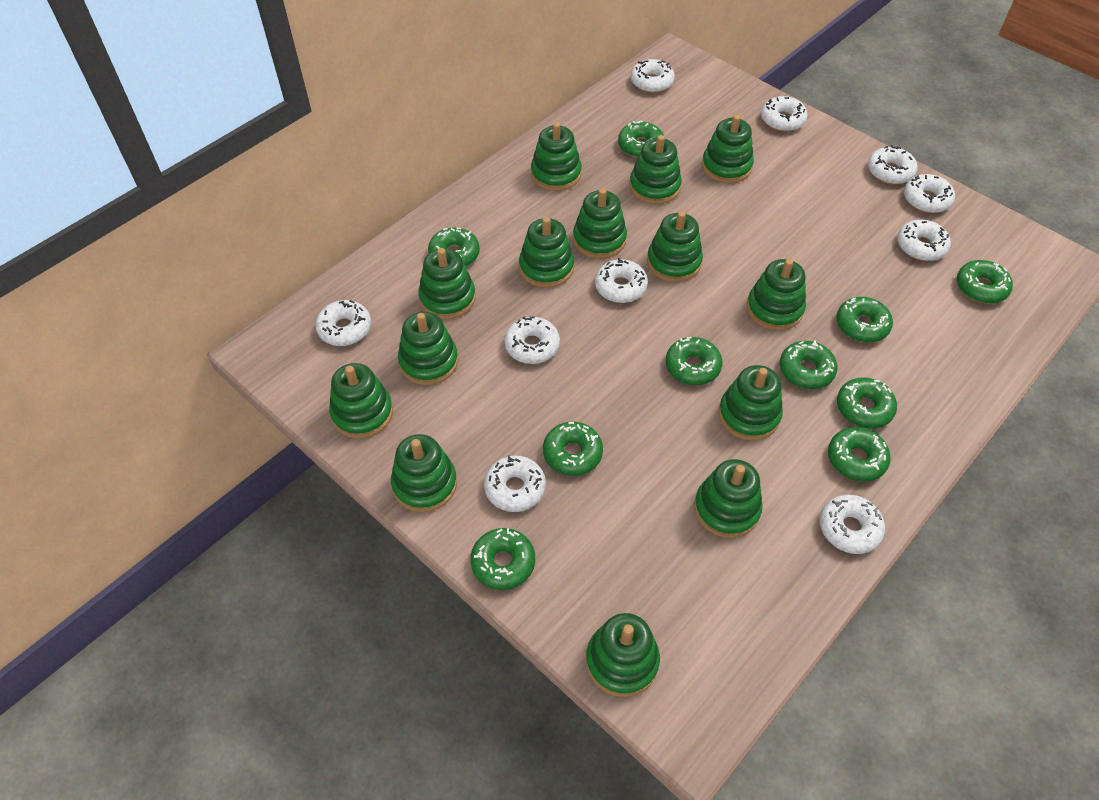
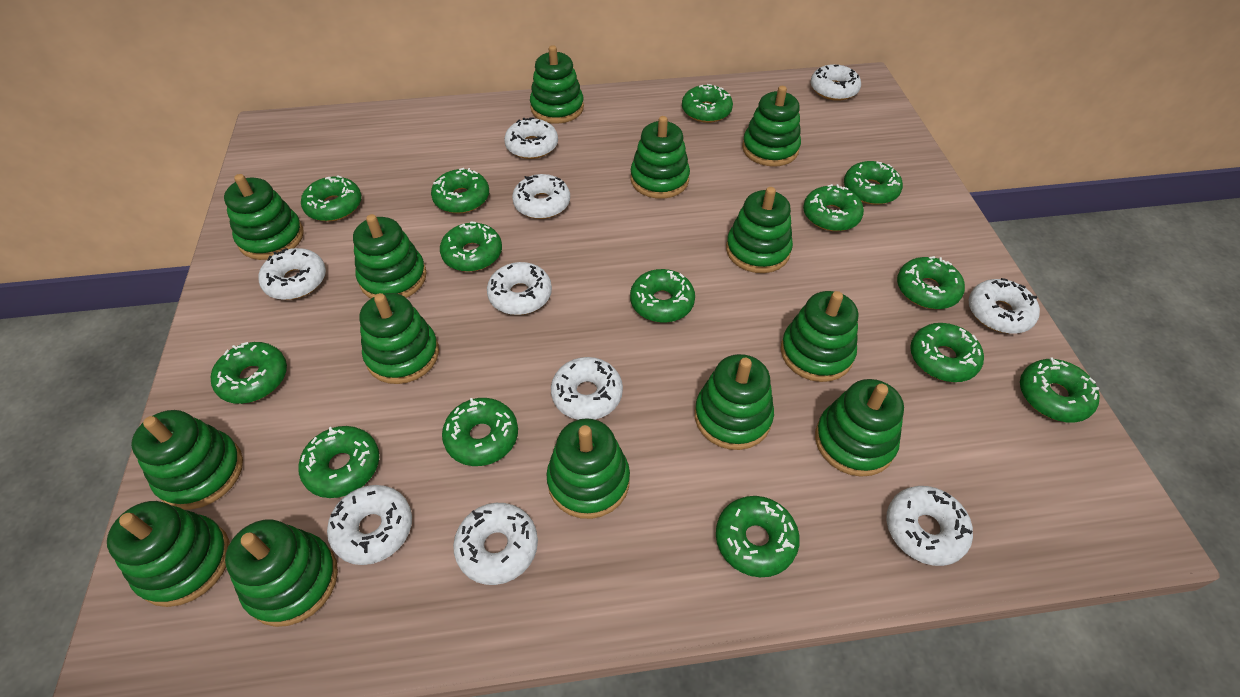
green donut: [428,227,480,266] [470,528,535,590] [543,422,603,476] [618,121,665,158] [666,337,723,385] [779,340,837,389] [828,427,891,482] [836,297,893,342] [837,377,897,429] [957,260,1013,303] = 10 -> [211,342,287,404] [298,426,380,498] [301,175,362,222] [431,168,489,214] [440,222,502,272] [442,398,518,466] [630,269,695,323] [682,84,733,123] [716,496,800,577] [803,184,864,231] [844,161,903,205] [897,256,965,309] [910,323,984,382] [1020,357,1100,422] = 14

